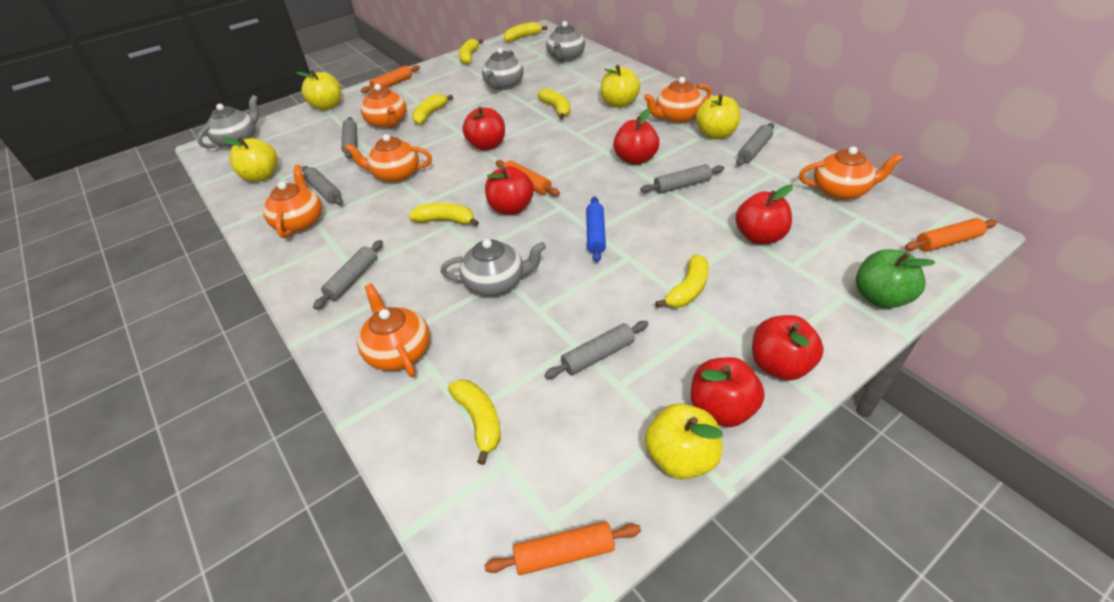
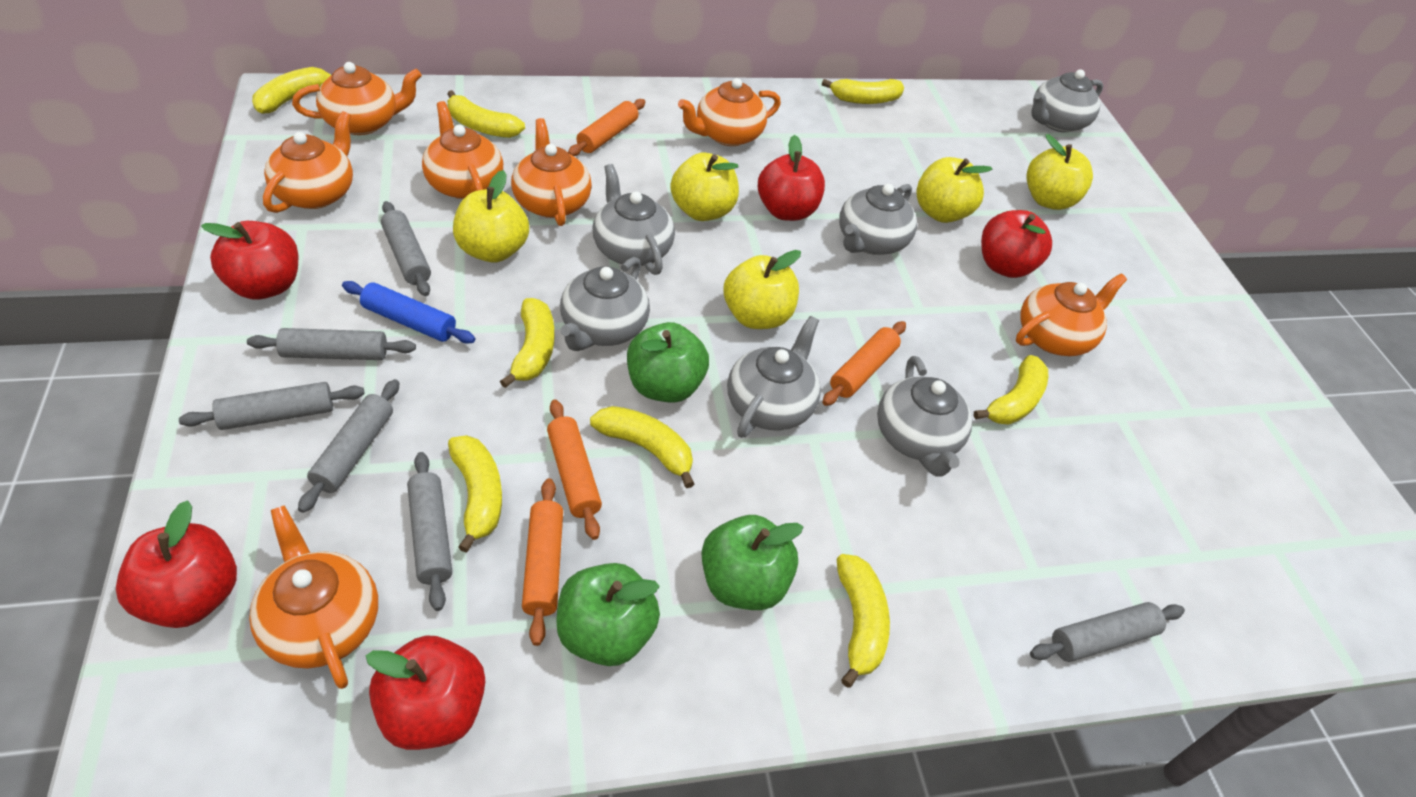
green apple: [856,249,935,309] = 1 -> [556,563,660,666] [627,322,709,403] [702,515,803,610] = 3
grey teapot: [197,95,259,149] [441,239,546,296] [482,48,524,90] [546,21,585,62] = 4 -> [560,257,650,351] [593,164,675,275] [727,316,821,438] [839,184,917,255] [877,356,972,477] [1031,69,1103,132] = 6
orange teapot: [263,165,322,238] [344,134,432,183] [357,283,430,377] [361,84,407,128] [644,77,712,124] [799,146,903,200] = 6 -> [249,505,378,689] [263,111,353,213] [292,62,422,135] [422,101,503,199] [511,118,592,226] [678,78,781,146] [1016,274,1127,356] = 7
red apple: [462,107,505,151] [485,166,534,215] [613,109,659,165] [691,357,765,427] [735,185,793,245] [752,315,824,381] = 6 -> [116,500,237,628] [201,221,298,299] [366,635,485,750] [758,135,825,221] [981,210,1052,278] = 5
yellow banana: [409,203,479,226] [412,94,453,125] [448,380,500,465] [459,39,483,65] [504,22,547,42] [537,88,570,120] [655,254,709,308] = 7 -> [252,67,332,114] [447,90,525,138] [448,435,502,553] [500,298,554,388] [590,406,694,488] [822,79,904,104] [837,554,890,688] [974,355,1048,425] = 8

